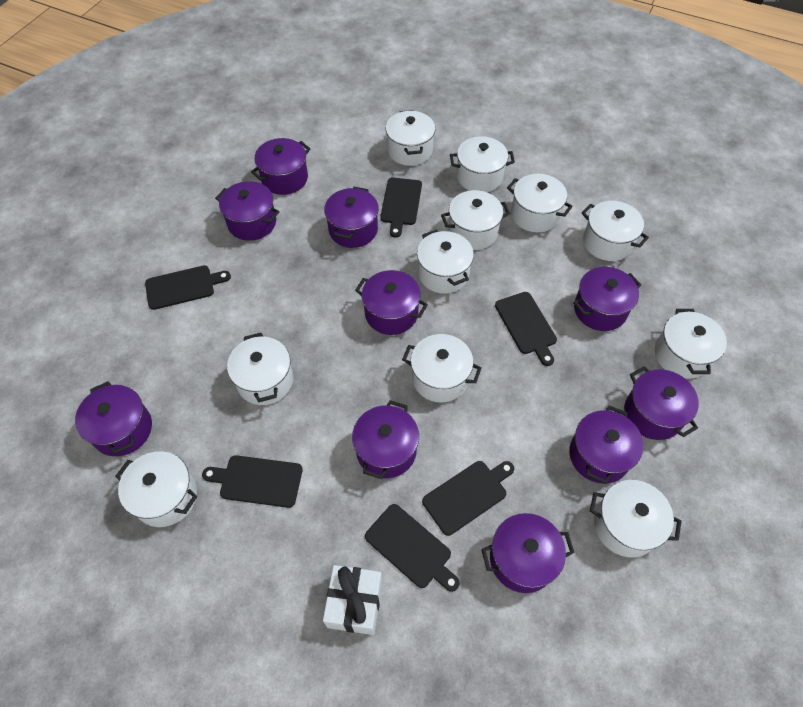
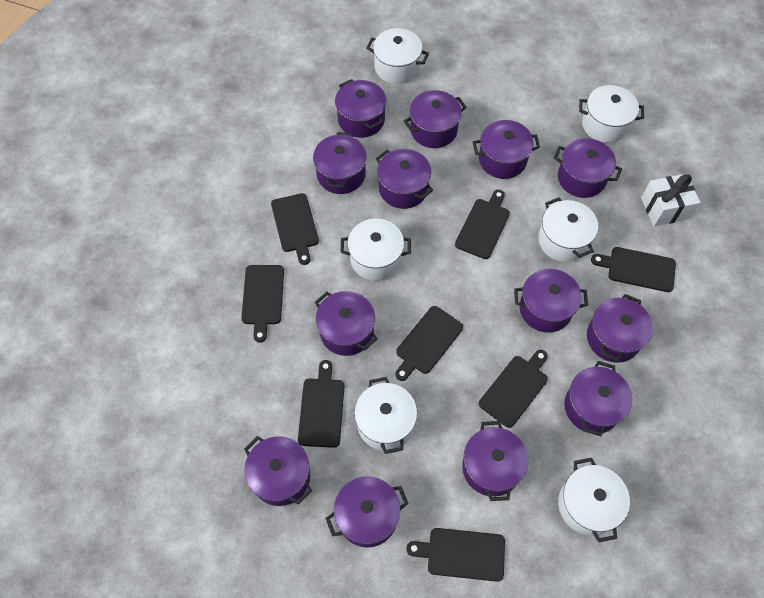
black cutting board: [145,265,231,310] [202,455,302,508] [365,504,460,592] [380,178,422,238] [422,461,514,536] [495,292,557,366] = 6 -> [241,265,284,343] [271,193,319,265] [298,360,345,448] [395,306,463,381] [406,528,505,582] [455,190,510,259] [479,350,548,428] [591,247,676,292] = 8
purple pot: [75,381,152,456] [215,181,279,241] [251,138,310,195] [324,187,379,248] [352,400,419,479] [355,270,428,335] [481,513,575,593] [569,406,643,484] [573,267,641,331] [624,366,699,440] = 10 -> [244,436,312,506] [313,132,367,194] [315,291,378,356] [325,476,409,548] [335,79,386,138] [376,149,433,209] [404,90,467,148] [462,421,528,501] [473,120,540,179] [514,269,588,333] [554,138,622,198] [564,361,632,436] [587,294,653,363] = 13
white pot: [115,451,197,527] [227,333,293,405] [386,110,435,166] [402,334,481,403] [417,229,474,294] [441,190,510,250] [450,136,515,192] [507,174,573,232] [582,201,649,261] [590,480,681,558] [655,309,727,379] = 11 -> [340,218,411,281] [354,377,417,454] [367,28,429,84] [538,197,598,262] [558,458,630,542] [579,85,644,143] = 6

